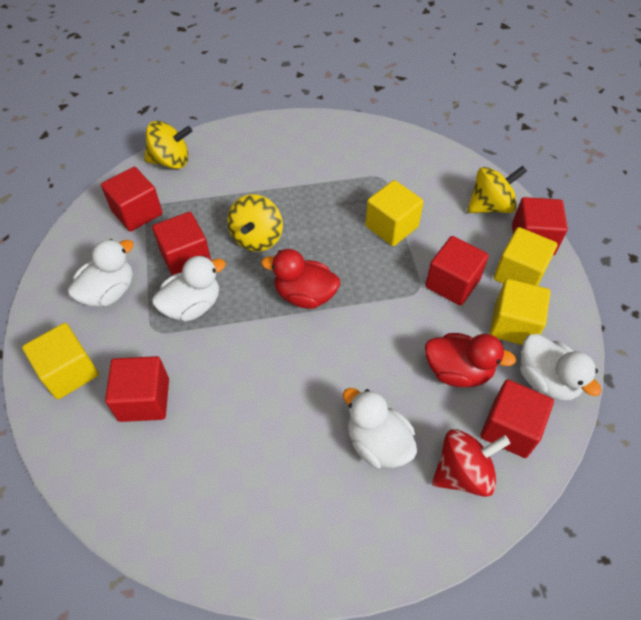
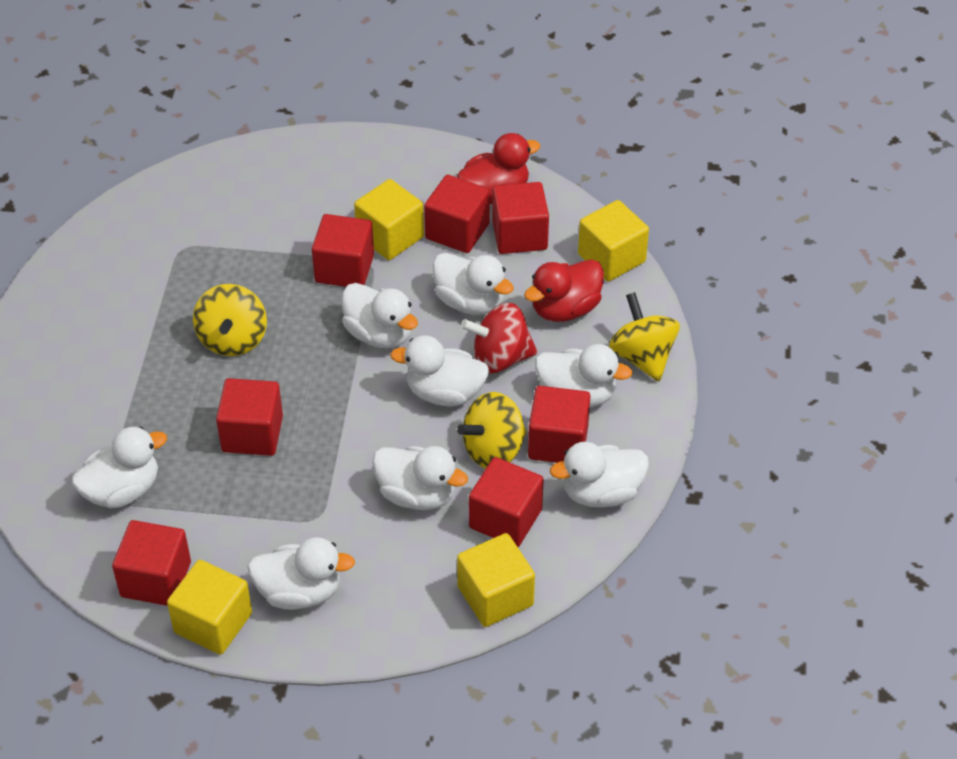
red cube: [101,167,163,232] [105,356,169,422] [152,212,211,275] [425,236,489,306] [480,379,554,458] [512,197,568,255] = 6 -> [112,520,191,606] [216,378,283,456] [312,214,374,287] [424,175,490,253] [469,457,544,547] [492,182,549,254] [528,386,590,463] = 7
white duck: [68,239,134,307] [152,255,226,322] [343,388,417,468] [520,334,602,401] = 4 -> [72,427,167,508] [247,537,355,610] [342,283,418,348] [372,446,468,510] [390,335,489,407] [433,253,514,315] [535,344,632,407] [550,442,649,508] = 8

